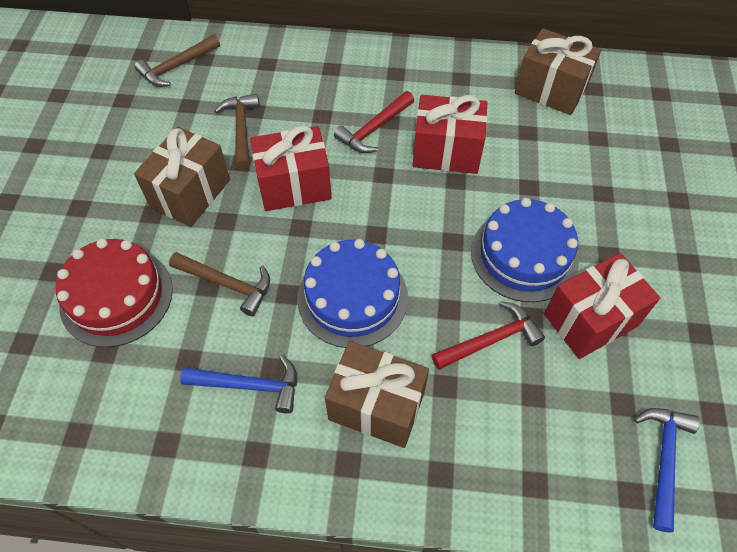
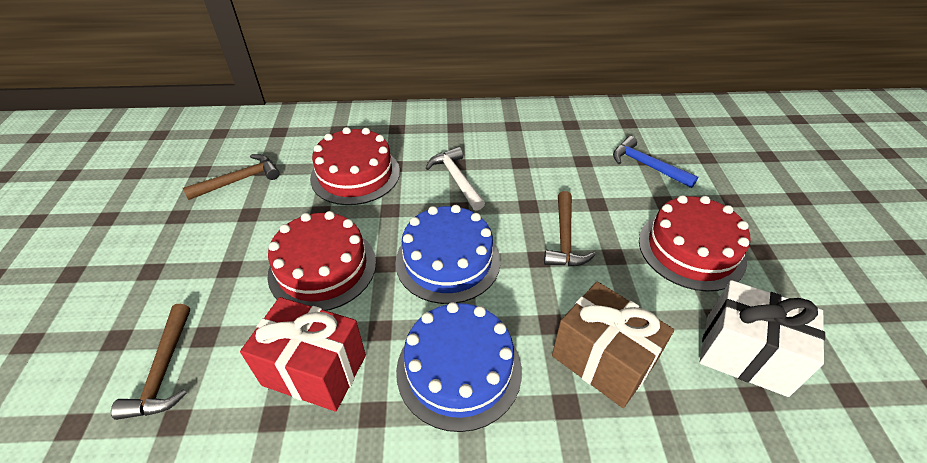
blue hammer: [180,355,297,414] [634,408,700,533] = 2 -> [613,136,698,188] = 1
brown gift: [134,127,230,227] [325,341,429,448] [515,28,601,115] = 3 -> [552,281,674,408] = 1
red cake: [56,238,173,347] = 1 -> [267,211,376,311] [310,127,400,205] [639,195,751,291] = 3
red gift: [250,125,332,211] [413,95,487,174] [544,253,660,359] = 3 -> [240,297,366,412] = 1
red hammer: [334,91,414,153] [432,301,545,370] = 2 -> none = 0
white gift: none = 0 -> [699,280,825,397] = 1
white hammer: none = 0 -> [426,147,485,211] = 1

